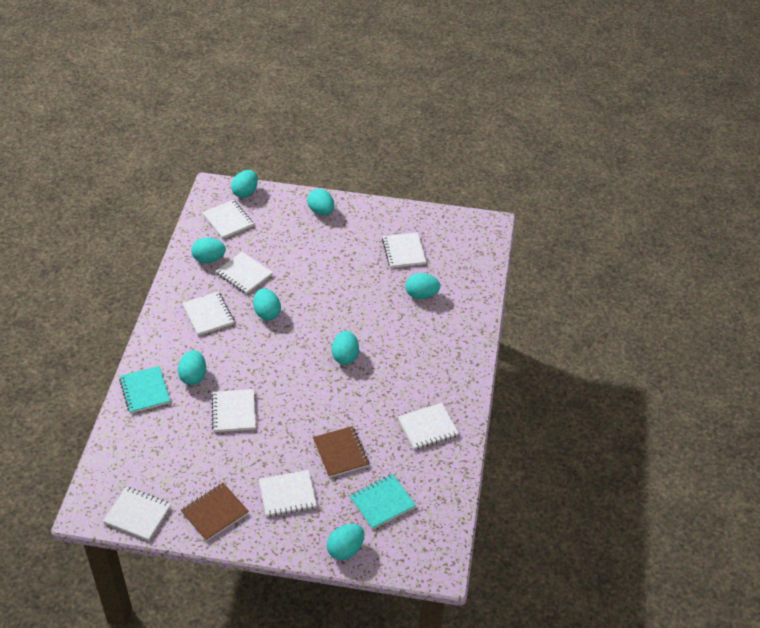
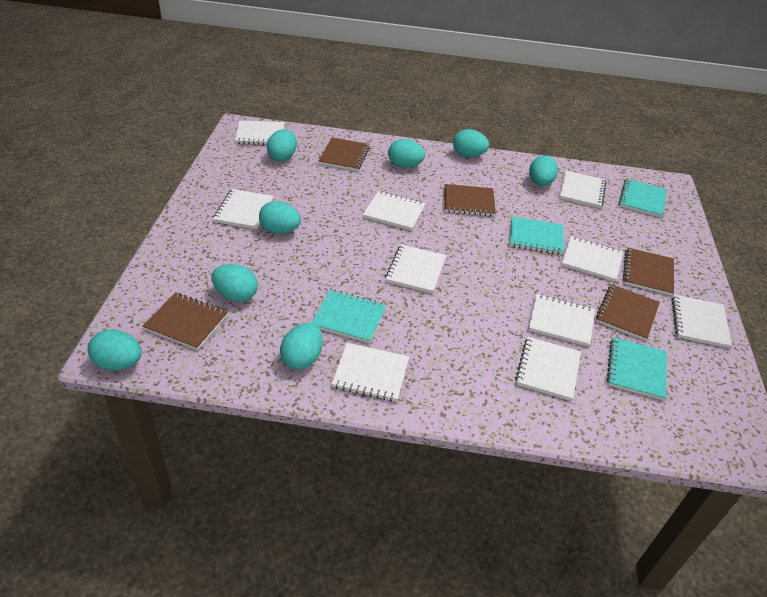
brown notebook: [181,483,249,541] [313,426,369,478] = 2 -> [142,292,228,350] [319,137,370,171] [444,184,496,216] [596,284,660,341] [623,248,674,296] = 5
turquoise notebook: [119,366,170,413] [350,474,416,530] = 2 -> [311,290,387,343] [510,216,564,255] [607,337,667,400] [619,179,667,218] = 4
white notebook: [103,487,171,541] [182,292,234,335] [202,200,254,239] [212,389,256,432] [216,252,273,294] [259,470,317,517] [382,232,426,268] [398,403,459,450] = 8 -> [213,189,274,229] [235,120,285,145] [331,343,409,402] [363,191,426,231] [385,244,446,294] [515,337,581,401] [528,294,595,347] [559,171,606,208] [561,236,623,282] [672,295,732,348] = 10

